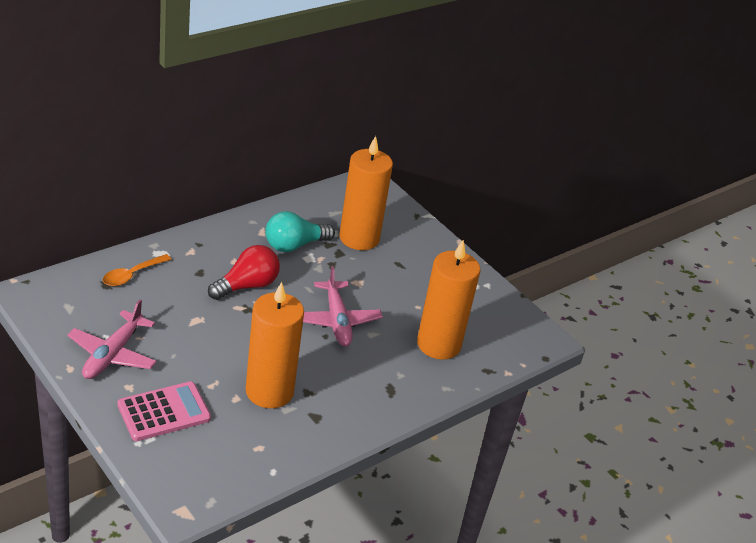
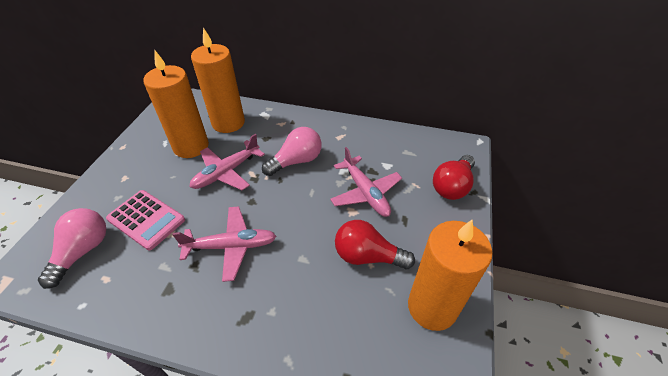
orange spoon: [103,254,172,286] = 1 -> none = 0
pink light bulb: none = 0 -> [38,208,106,289] [262,127,322,176] = 2
pink plane: [67,300,157,379] [303,266,383,346] = 2 -> [172,206,276,282] [190,134,265,190] [330,147,402,217] = 3
red light bulb: [208,245,280,300] = 1 -> [335,220,415,269] [433,155,475,200] = 2
turquoise light bulb: [265,211,335,252] = 1 -> none = 0

